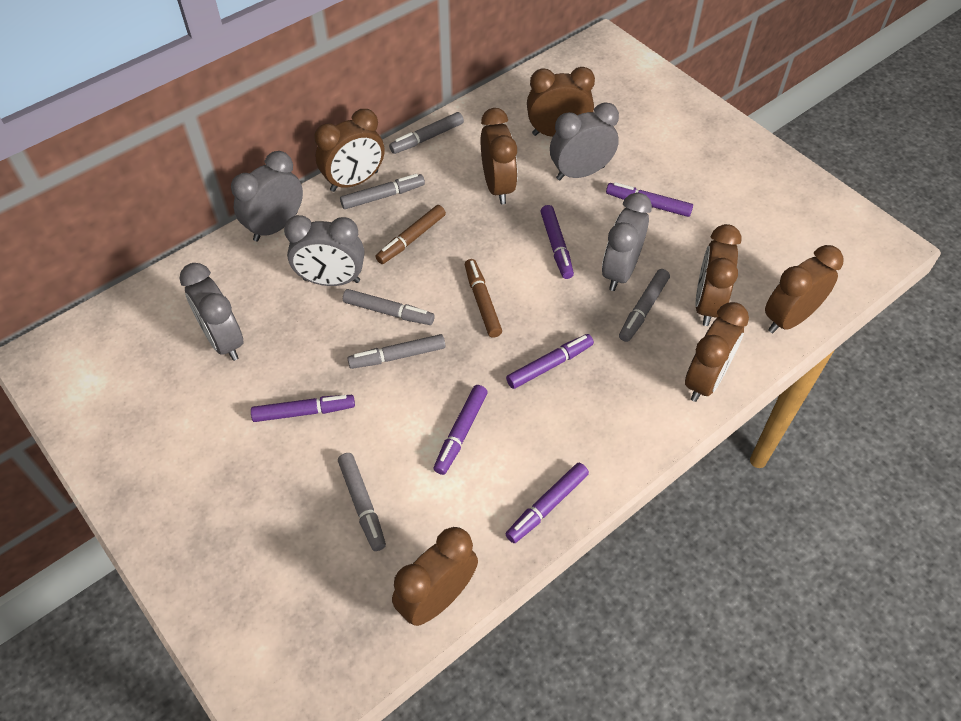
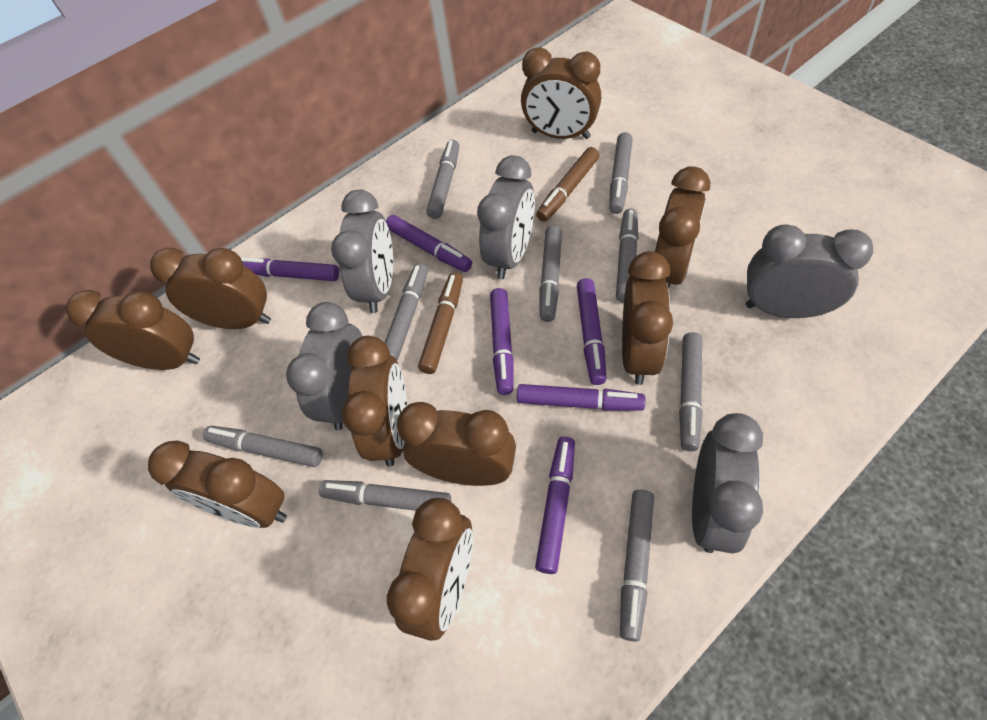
brown clock: [315,109,384,192] [392,527,478,626] [481,108,517,204] [527,67,595,137] [685,302,749,402] [695,224,742,326] [765,245,843,333] = 7 -> [66,290,200,370] [148,440,287,528] [150,248,271,329] [342,336,407,467] [387,498,473,641] [397,402,516,486] [521,47,601,139] [622,251,673,385] [655,166,710,289] = 9
grey marker: [338,453,386,551] [340,174,425,209] [343,289,435,325] [347,334,445,369] [389,112,464,154] [619,269,670,342] = 6 -> [203,426,323,467] [319,480,451,511] [385,263,428,360] [426,140,459,219] [539,225,562,322] [609,132,633,214] [616,209,639,303] [620,490,654,642] [679,332,703,451] = 9

